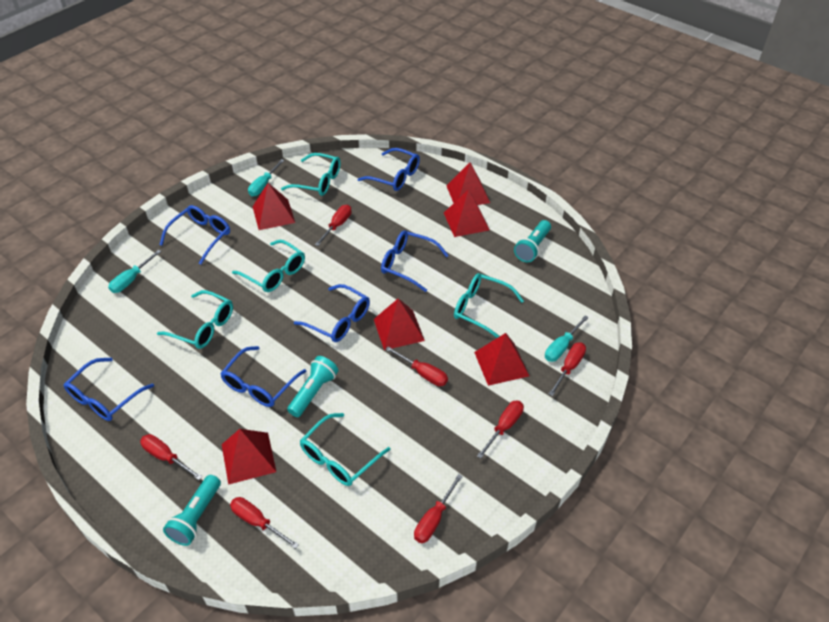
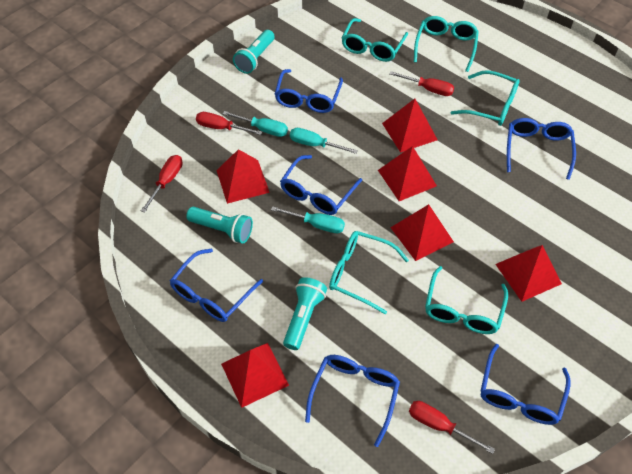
red screwdriver: [140,434,202,480] [230,497,299,549] [315,205,352,246] [385,347,448,386] [414,474,463,543] [477,400,524,459] [549,342,586,396] = 7 -> [141,155,183,213] [196,112,262,135] [389,71,454,96] [409,401,495,454] = 4

